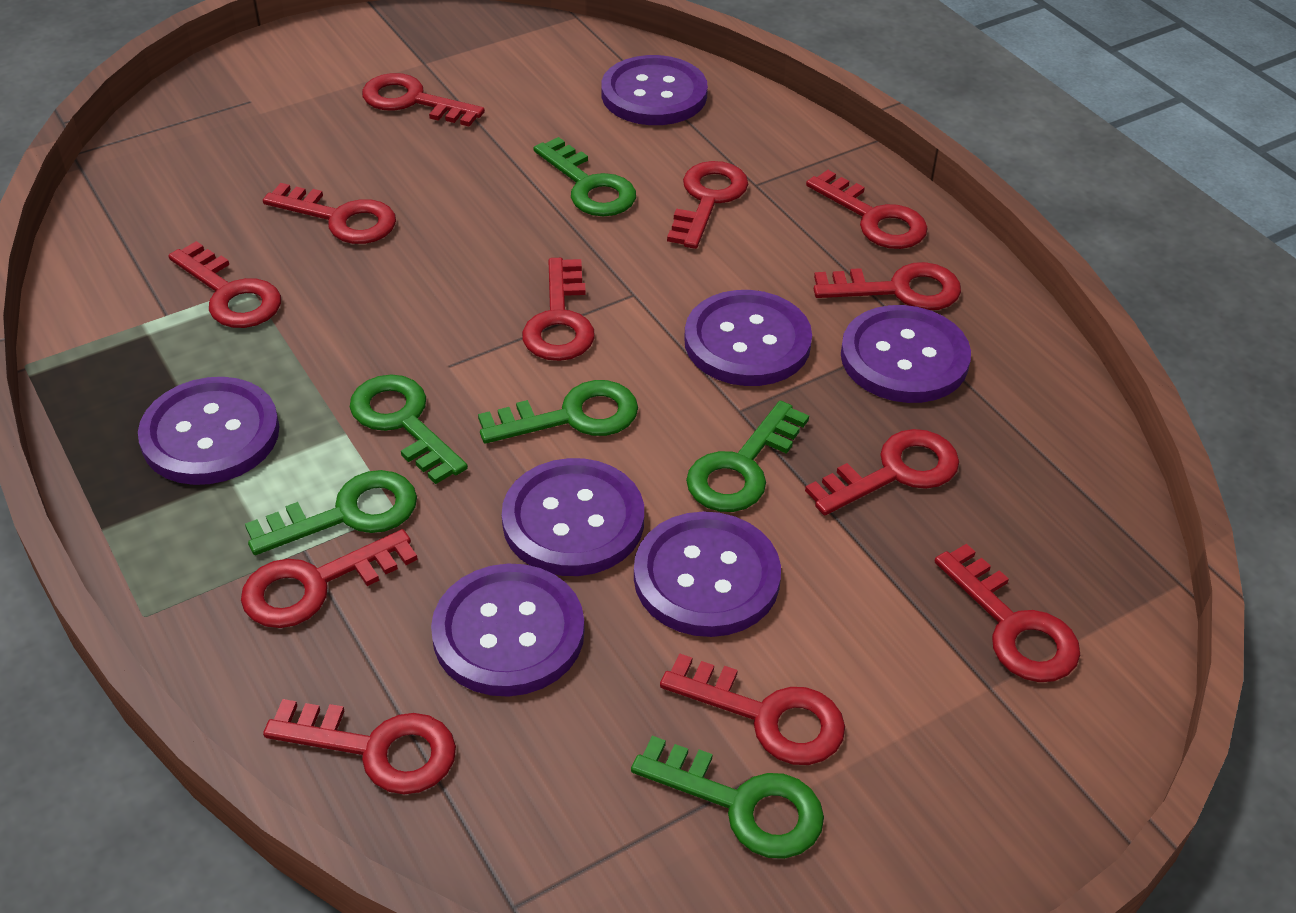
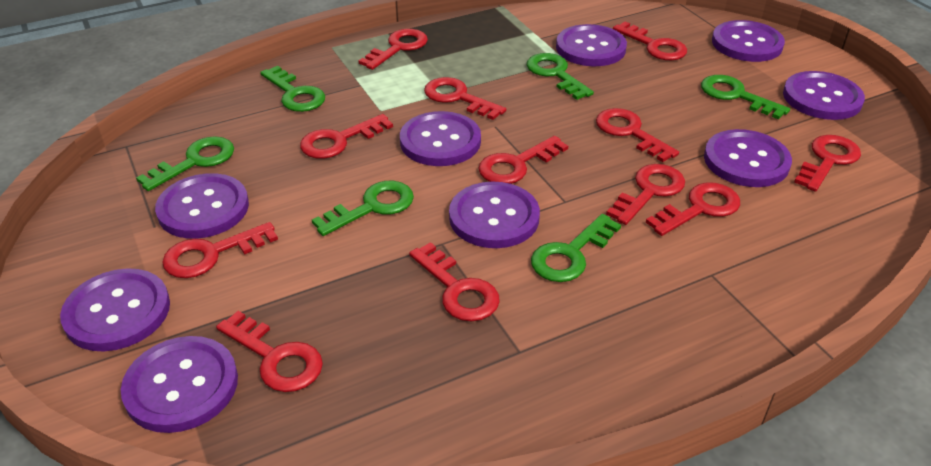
purple button: [138,377,280,485] [431,564,585,697] [502,458,644,576] [601,55,708,125] [634,511,781,637] [684,290,812,386] [841,305,971,403] = 7 -> [60,268,170,351] [121,336,238,433] [155,173,249,239] [400,111,481,166] [449,182,540,248] [556,24,627,66] [704,129,792,187] [712,20,785,62] [783,71,865,120] = 9

